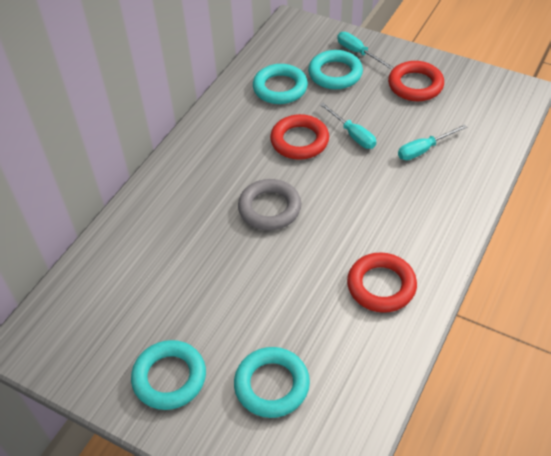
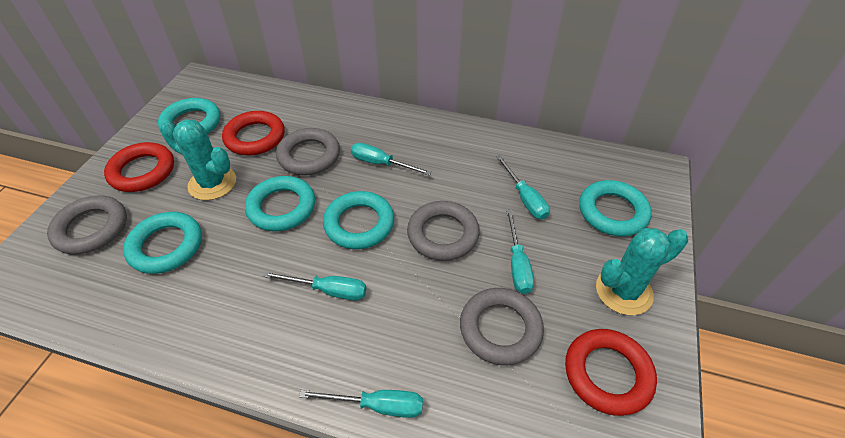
grey ring: [238,179,301,230] = 1 -> [47,196,127,255] [276,128,340,175] [407,201,480,261] [460,288,544,365] = 4
turquoise cactus: none = 0 -> [160,119,236,200] [596,228,688,315] = 2
turquoise ring: [131,340,206,410] [234,347,310,418] [253,64,308,104] [308,50,363,89] = 4 -> [123,212,202,274] [158,98,220,134] [245,176,315,231] [323,191,394,249] [579,180,652,236] = 5
turquoise screwdriver: [320,103,376,149] [337,32,393,69] [398,124,467,160] = 3 -> [263,271,367,300] [299,390,423,418] [351,143,431,176] [496,155,550,219] [506,209,534,294] = 5

